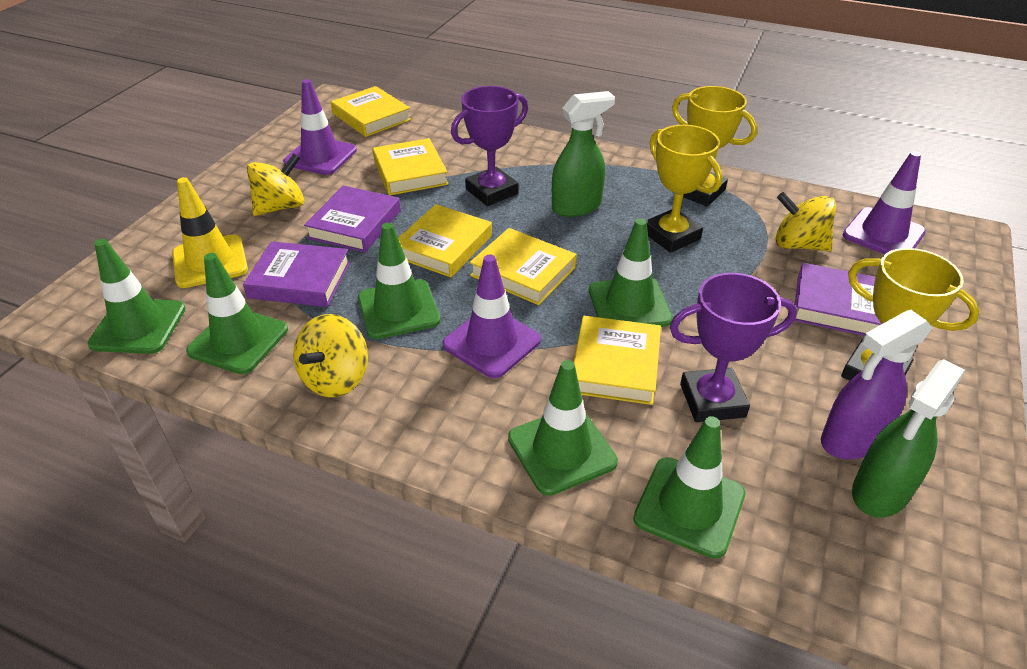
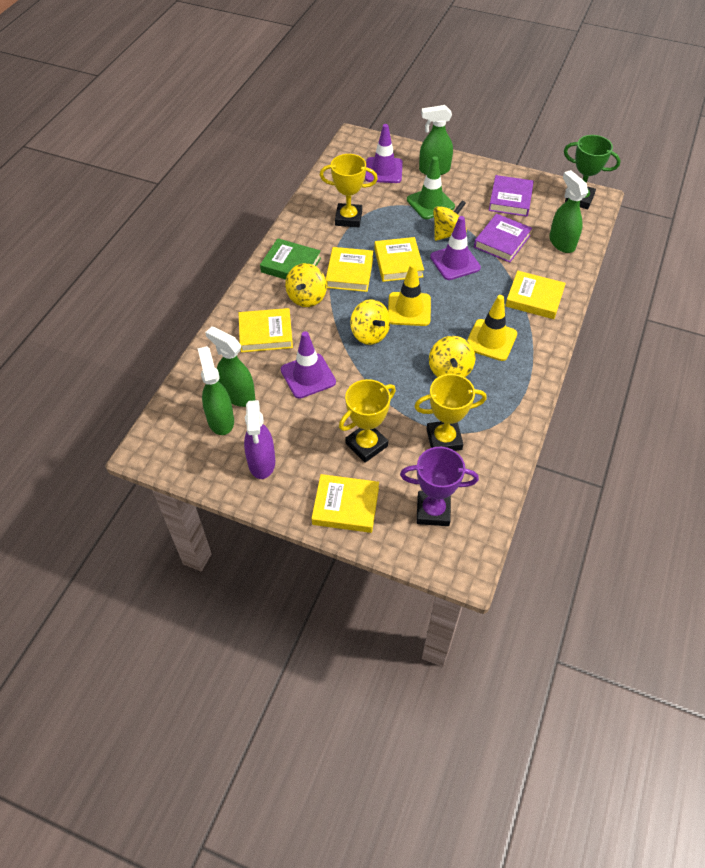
green book: none = 0 -> [260,238,321,280] = 1
green spray bottle: [552,91,615,217] [852,359,965,517] = 2 -> [198,346,234,435] [205,327,255,407] [419,105,453,175] [549,170,588,253] = 4
green traffic cone: [88,239,186,354] [186,253,288,374] [358,223,441,339] [508,360,618,496] [589,218,673,327] [633,416,746,559] = 6 -> [407,156,455,219] = 1
green trophy: none = 0 -> [564,135,621,209] = 1
purple book: [243,241,350,307] [304,185,401,252] [794,263,882,336] = 3 -> [474,214,532,263] [489,175,534,217] = 2
purple trophy: [451,86,528,206] [669,273,797,422] = 2 -> [400,447,479,526] = 1
yellow spinning top: [247,153,304,216] [293,314,368,397] [775,192,836,252] = 3 -> [285,263,327,307] [350,299,390,345] [429,336,475,377] [433,200,467,241] = 4
yellow traffic cone: [172,177,248,288] = 1 -> [388,263,431,326] [467,295,517,361] = 2

